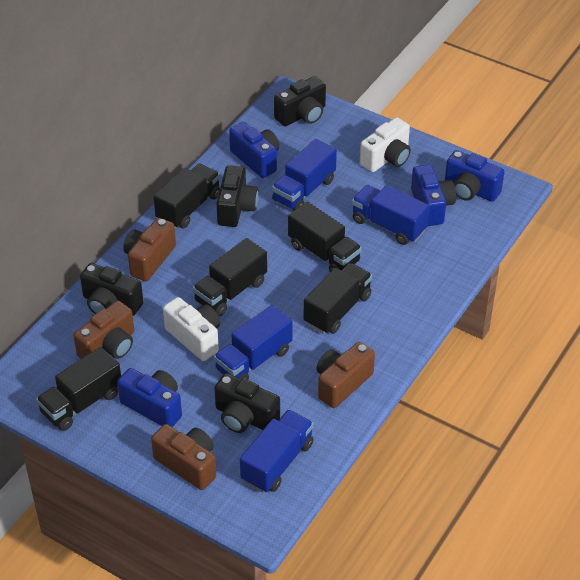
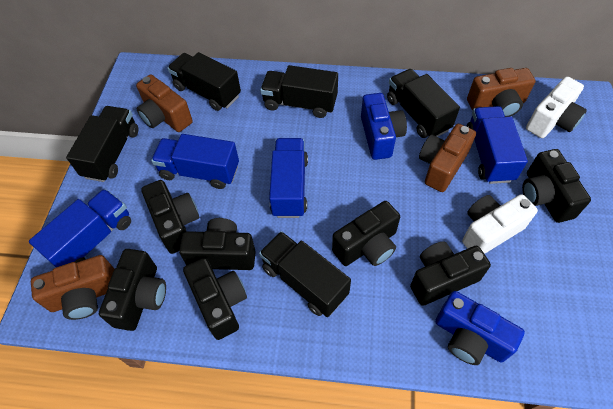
black camera: [80,263,143,316] [214,373,280,433] [216,165,259,227] [274,76,326,126] = 4 -> [99,249,166,331] [141,180,200,254] [179,218,256,270] [183,258,247,340] [332,201,400,266] [410,241,491,306] [522,149,591,223] = 7
blue camera: [117,368,182,427] [229,122,279,178] [411,164,456,226] [445,150,505,202] = 4 -> [361,93,407,160] [435,291,525,365] = 2

